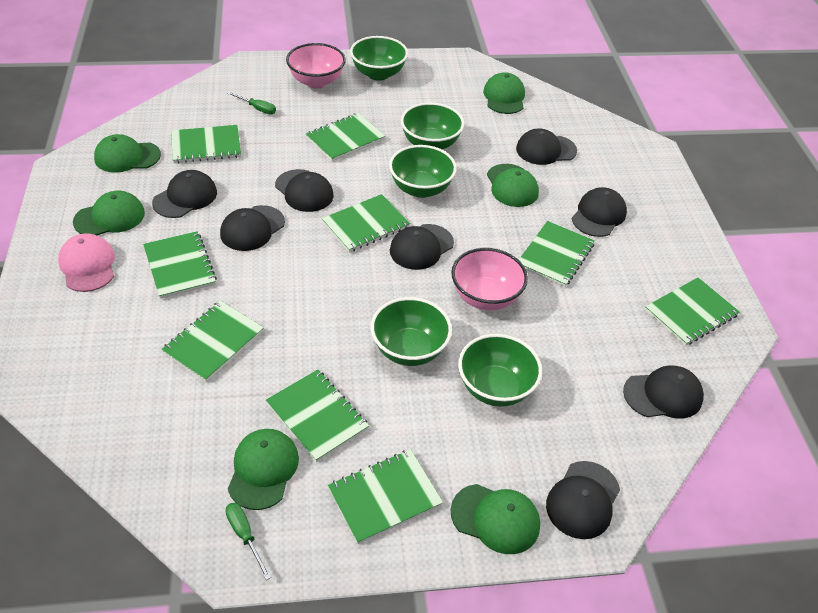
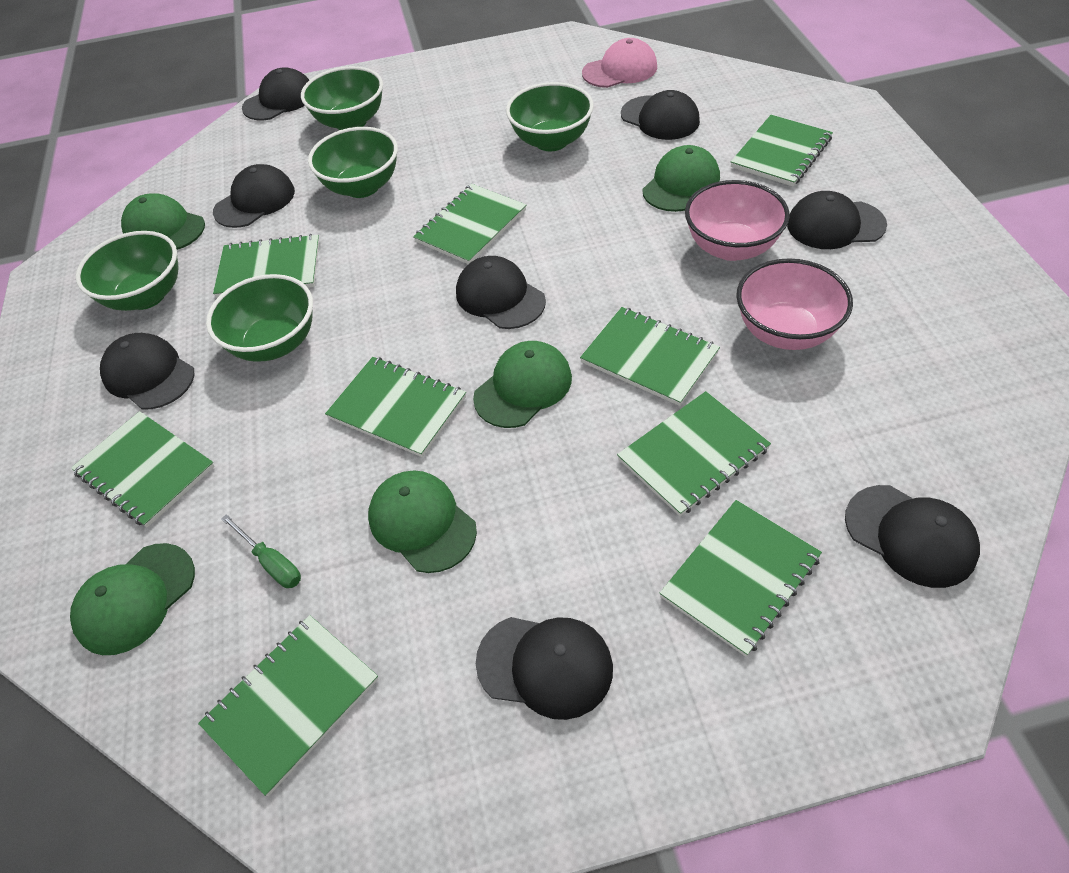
green cap: [73,191,145,235] [94,134,161,173] [228,429,299,510] [450,484,540,554] [483,72,525,114] [487,164,539,207] = 6 -> [70,543,195,655] [121,193,205,250] [368,470,477,573] [473,341,572,428] [642,145,720,212] = 5
green screwdriver: [225,503,271,580] [227,92,276,114] = 2 -> [221,514,301,588] = 1

